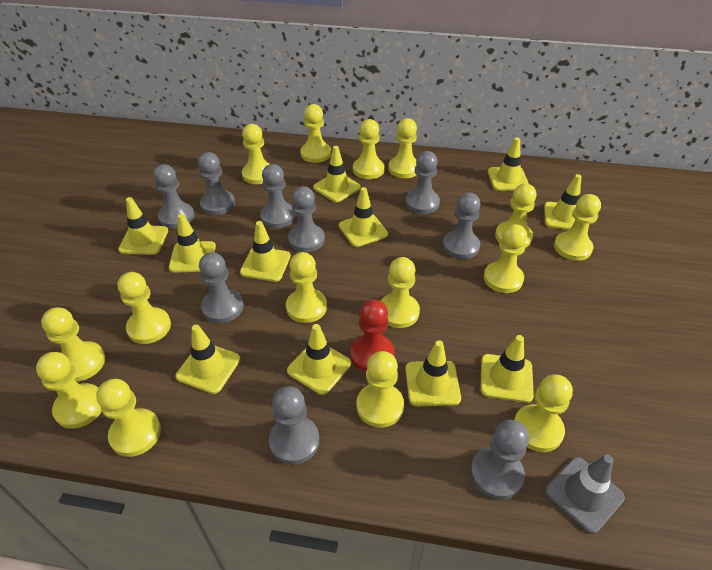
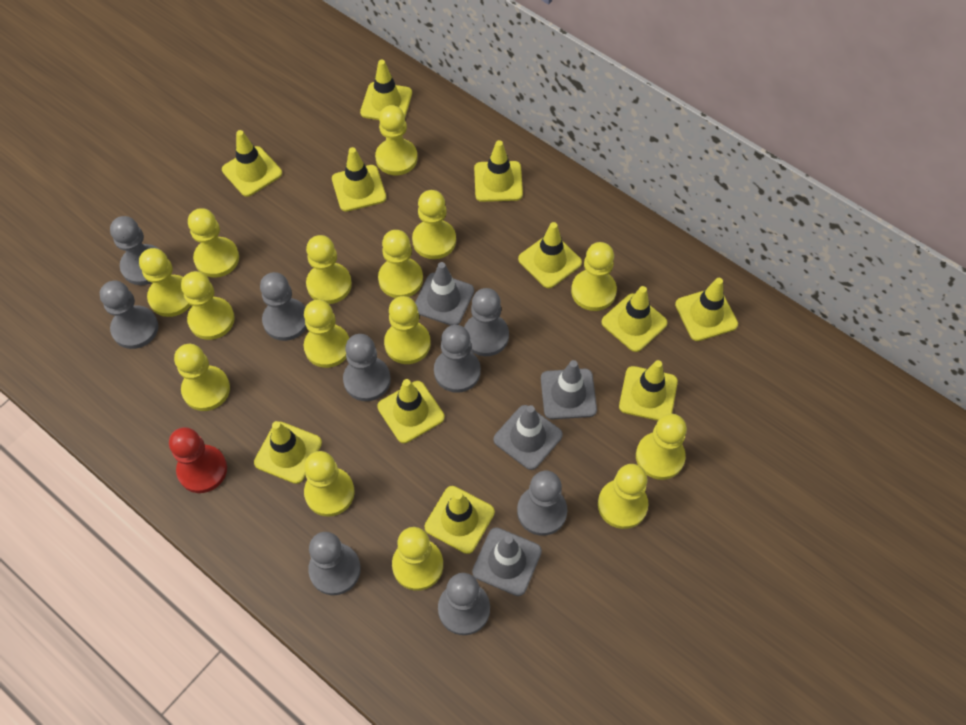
grey traffic cone: [545,455,625,534] = 1 -> [415,262,474,326] [472,527,542,596] [493,405,563,470] [541,360,597,419] = 4

